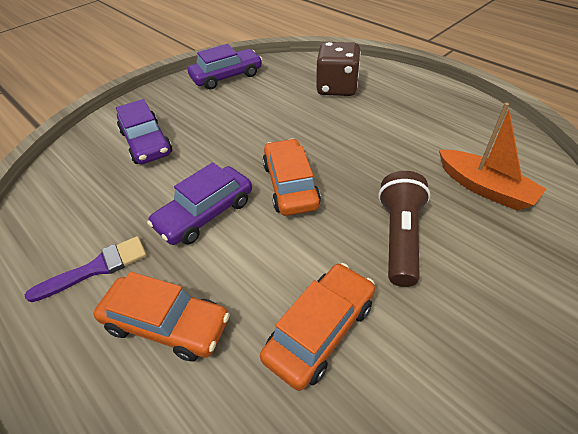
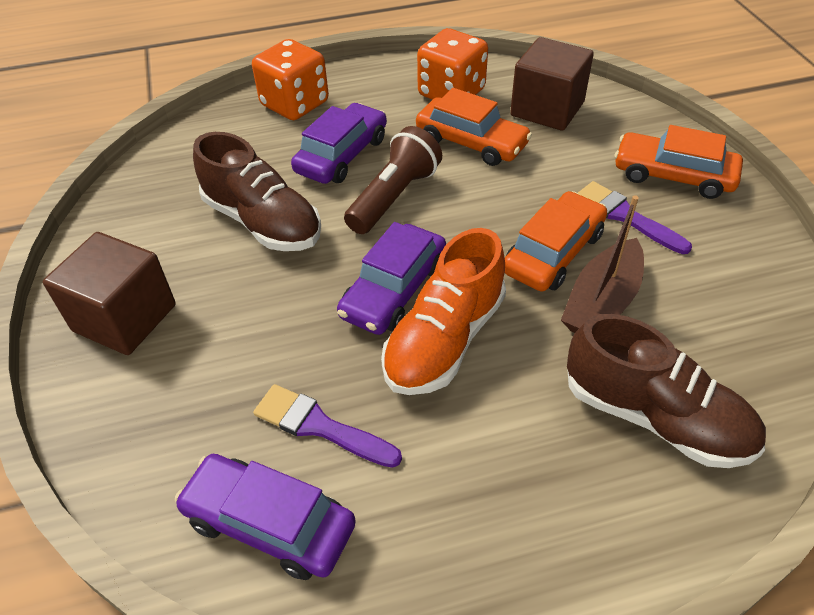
brown boat: none = 0 -> [561,195,644,333] = 1
brown cube: none = 0 -> [43,232,176,355] [510,37,594,131] = 2
brown dice: [316,42,361,96] = 1 -> none = 0
brown shoe: none = 0 -> [193,132,321,251] [567,314,766,468] = 2
orange boat: [439,103,546,211] = 1 -> none = 0
orange dice: none = 0 -> [252,39,329,120] [417,28,488,100] = 2
orange shoe: none = 0 -> [381,228,506,395] = 1
purple brush: [25,236,147,302] = 1 -> [253,384,402,468] [578,181,692,254] = 2

